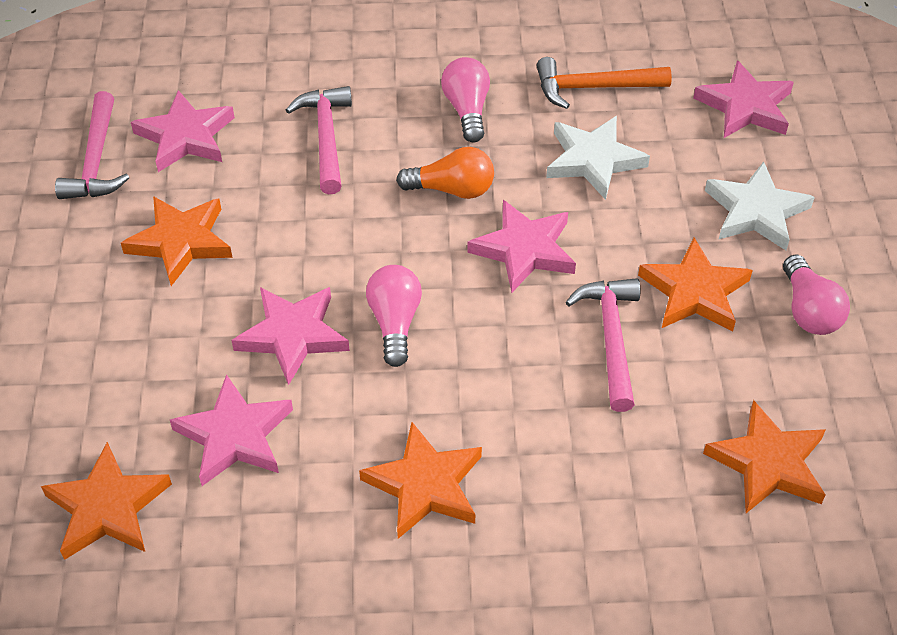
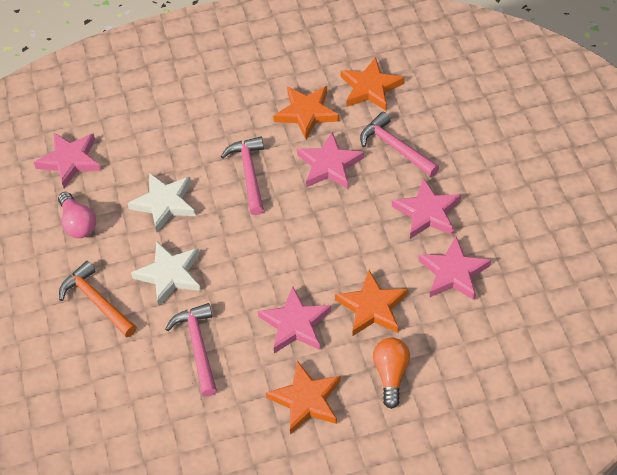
orange star: [41,442,172,560] [121,196,233,286] [359,422,482,539] [638,238,753,332] [703,400,826,513] = 5 -> [266,361,341,435] [273,86,339,140] [335,270,408,336] [340,57,404,111] = 4
pink light bulb: [366,265,422,367] [441,57,490,142] [783,255,850,335] = 3 -> [58,192,96,238] = 1

